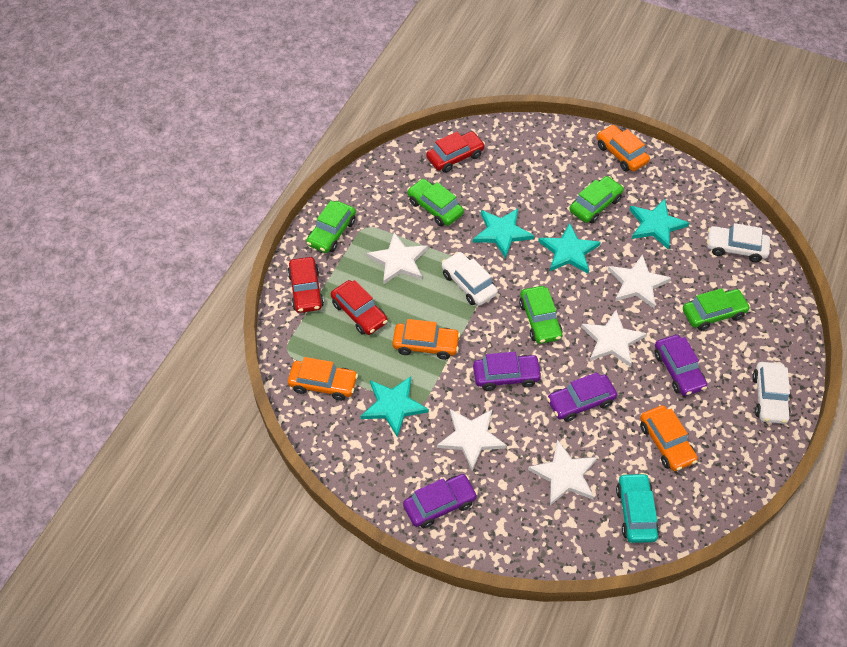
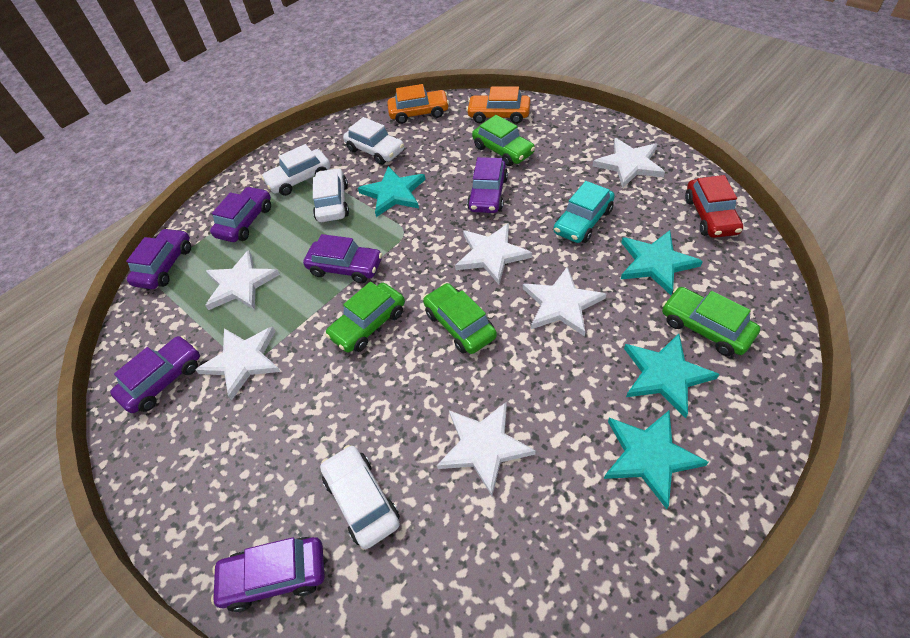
green car: [306,201,356,253] [407,179,464,226] [519,286,563,344] [569,176,624,223] [683,288,750,331] = 5 -> [325,282,405,353] [423,283,497,354] [472,115,535,166] [662,287,760,356] = 4
orange car: [288,357,358,401] [393,319,460,360] [597,125,650,171] [640,405,698,471] = 4 -> [387,84,449,124] [466,86,530,124] = 2
purple car: [403,474,478,528] [473,352,542,391] [547,372,617,422] [654,335,707,396] = 4 -> [110,336,200,413] [126,228,191,289] [210,186,271,242] [211,537,324,612] [303,234,382,283] [467,157,508,213] = 6
red car: [288,257,324,313] [331,280,388,335] [426,131,485,173] = 3 -> [685,175,743,238] = 1
white car: [442,252,498,306] [707,223,770,262] [752,362,791,424] = 3 -> [261,144,330,196] [313,168,349,222] [320,445,400,549] [343,117,404,165] = 4
white star: [366,232,428,285] [437,409,507,470] [528,439,597,505] [581,310,647,367] [608,254,671,308] = 5 -> [195,327,281,400] [205,250,280,310] [437,402,536,496] [455,223,532,285] [523,267,606,337] [593,138,665,188] = 6

